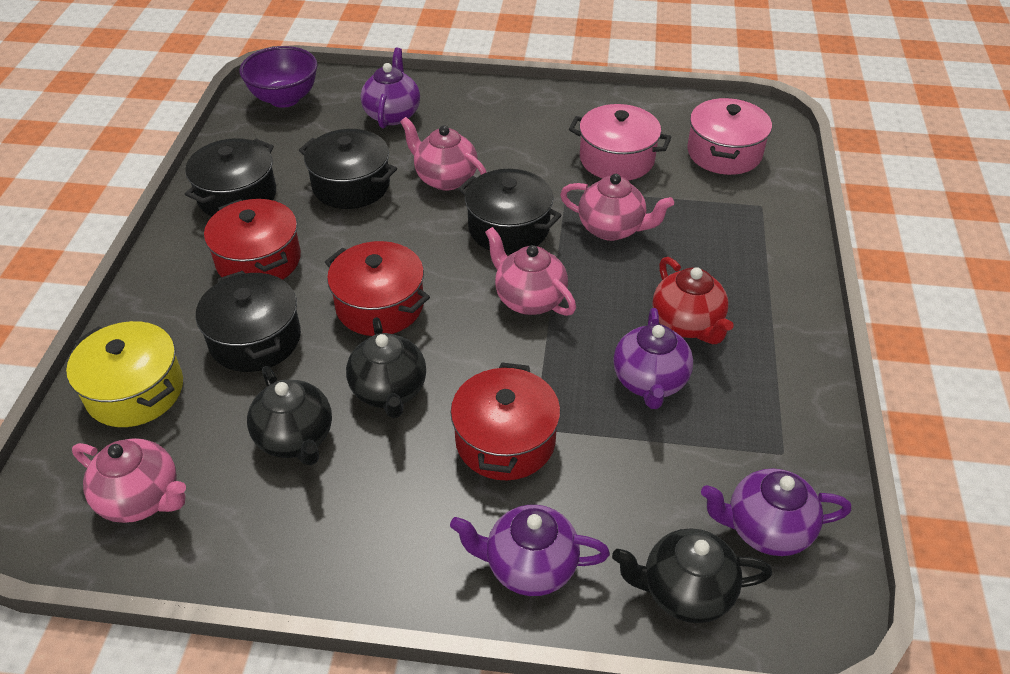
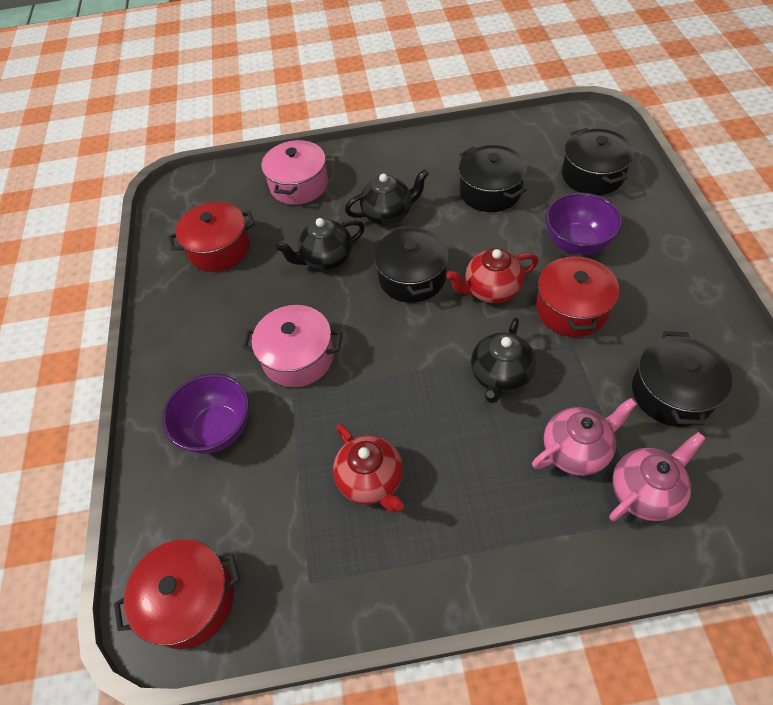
pink teapot: [72,438,186,523] [400,117,487,191] [485,227,576,316] [560,174,674,241] = 4 -> [532,398,637,476] [609,432,706,521] = 2
purple bowl: [239,46,318,108] = 1 -> [162,373,249,454] [545,193,622,255] = 2
purple teapot: [361,48,420,128] [450,505,610,596] [613,308,693,409] [701,468,851,556] = 4 -> none = 0
red teapot: [653,257,734,344] = 1 -> [333,424,404,513] [446,248,538,303] = 2
yellow pot: [66,321,183,427] = 1 -> none = 0

